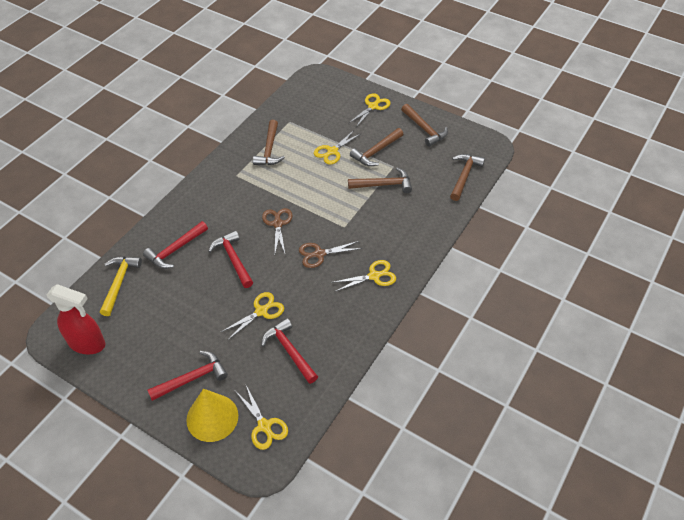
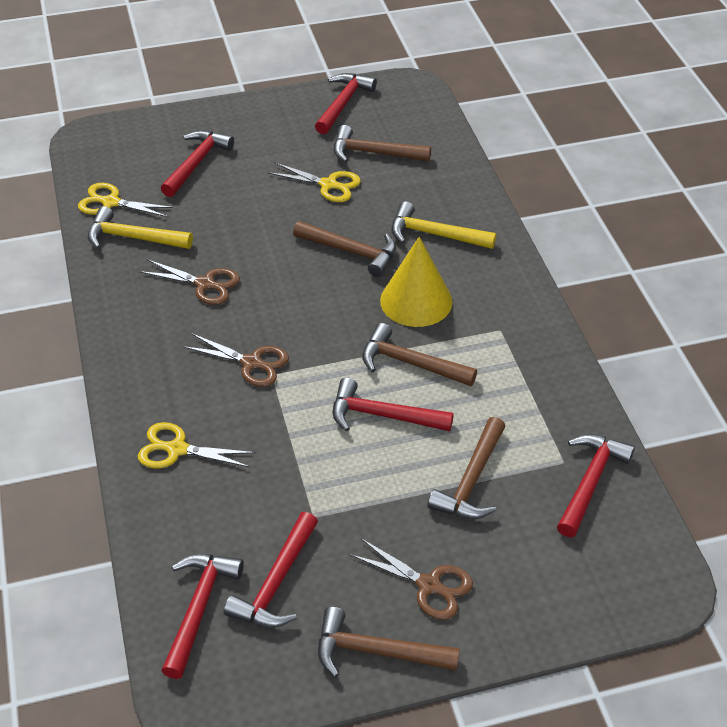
brown scissors: [262,208,293,253] [299,241,362,268] = 2 -> [139,259,240,305] [182,333,289,387] [350,538,473,620] = 3
red hammer: [143,221,208,269] [148,351,228,401] [208,231,253,288] [261,318,318,384] = 4 -> [161,130,234,197] [161,554,244,679] [224,512,318,628] [315,73,377,134] [333,377,454,431] [557,434,635,537] = 6
red spray bottle: [47,284,105,354] = 1 -> none = 0
yellow hammer: [100,256,142,316] = 1 -> [88,206,193,249] [391,201,496,249] = 2
yellow scissors: [221,292,284,340] [235,385,288,450] [314,129,362,165] [331,260,396,291] [349,93,391,127] = 5 -> [78,183,175,217] [138,422,256,468] [268,162,361,202] = 3

